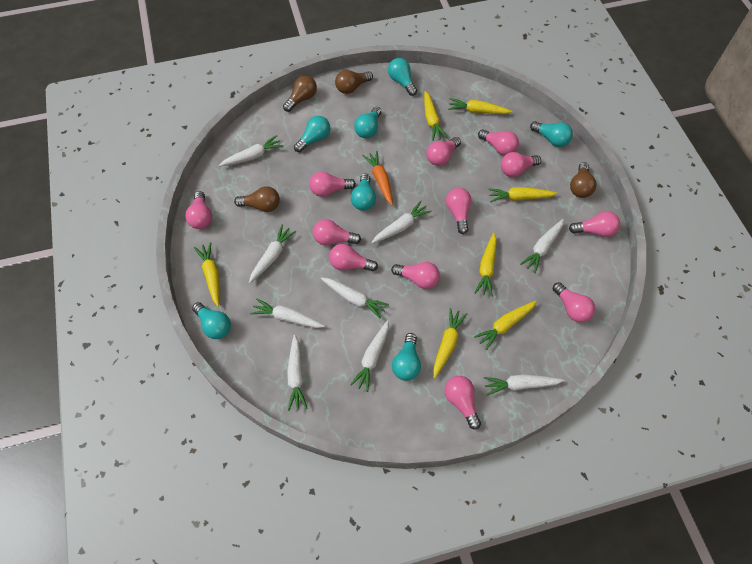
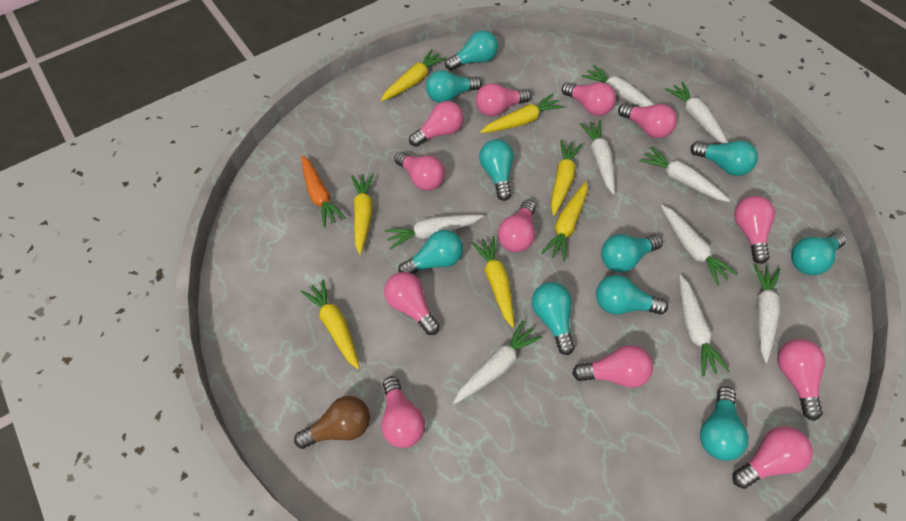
brown light bulb: [234,186,280,212] [283,75,317,112] [335,70,373,94] [570,162,596,198] = 4 -> [294,396,370,449] = 1
turquoise light bulb: [192,302,231,339] [294,116,330,152] [351,173,376,211] [354,107,382,138] [388,58,417,96] [392,333,421,381] [530,121,573,147] = 7 -> [398,230,463,274] [426,70,482,103] [445,30,498,71] [479,139,514,201] [532,282,575,355] [596,275,668,315] [601,234,663,272] [690,141,758,176] [700,386,749,461] [791,232,846,275] = 10

